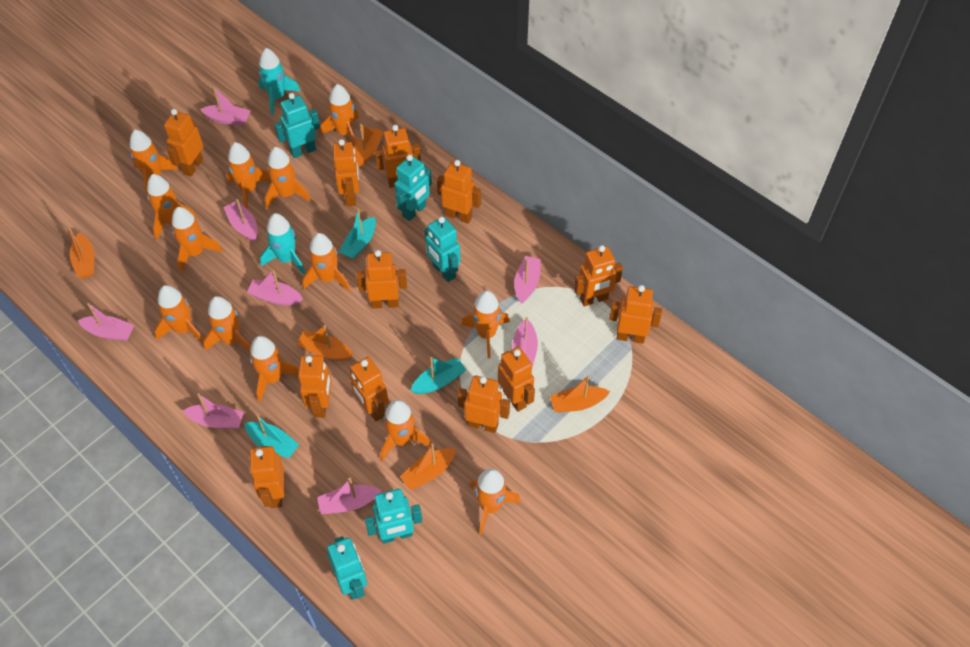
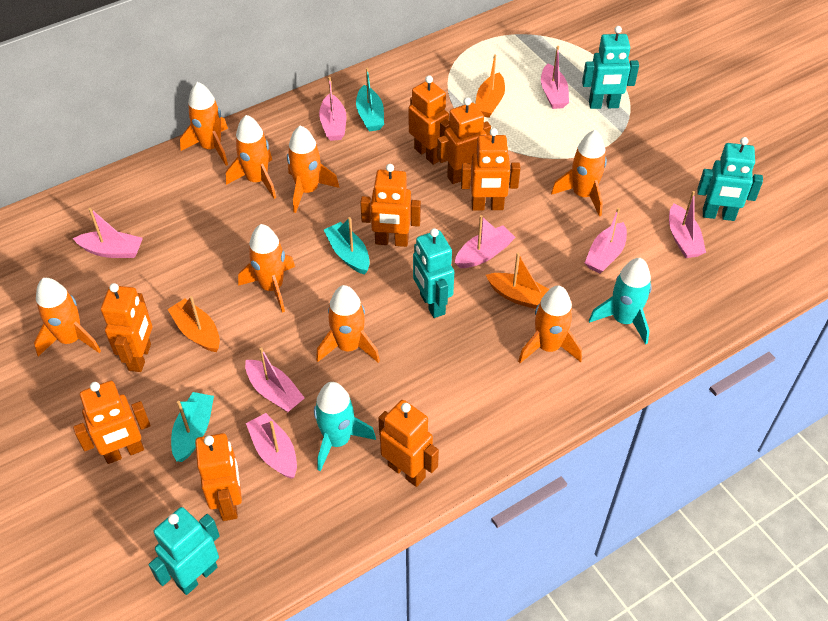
orange boat: [68,227,95,278] [297,325,353,361] [354,124,384,168] [400,443,456,490] [550,375,610,413] = 5 -> [168,296,220,352] [475,54,505,118] [486,253,549,309] = 3
orange robot: [164,109,203,177] [249,446,285,508] [298,355,332,418] [333,139,359,206] [350,357,389,421] [356,250,407,309] [375,125,421,188] [437,160,481,224] [458,375,510,433] [498,347,535,412] [574,245,623,307] [609,285,662,344] = 12 -> [73,381,151,464] [101,283,152,372] [195,433,242,521] [360,164,421,247] [378,400,439,487] [409,75,450,165] [437,97,491,184] [461,128,521,211] = 8
orange rocket: [130,130,179,195] [147,174,198,240] [154,285,203,343] [172,207,222,273] [203,296,251,354] [226,142,271,210] [250,336,299,402] [265,147,311,208] [302,233,350,291] [321,84,359,147] [381,400,431,461] [461,291,510,358] [470,468,521,535] = 13 -> [34,278,101,356] [180,82,228,166] [226,115,276,199] [238,224,295,313] [287,125,339,213] [316,285,380,363] [518,286,582,363] [551,130,607,217] = 8
turquoise robot: [274,93,320,158] [327,536,367,600] [365,489,422,544] [395,155,432,221] [425,217,461,282] = 5 -> [148,507,220,595] [413,228,454,318] [582,26,639,109] [697,137,763,221] = 4

